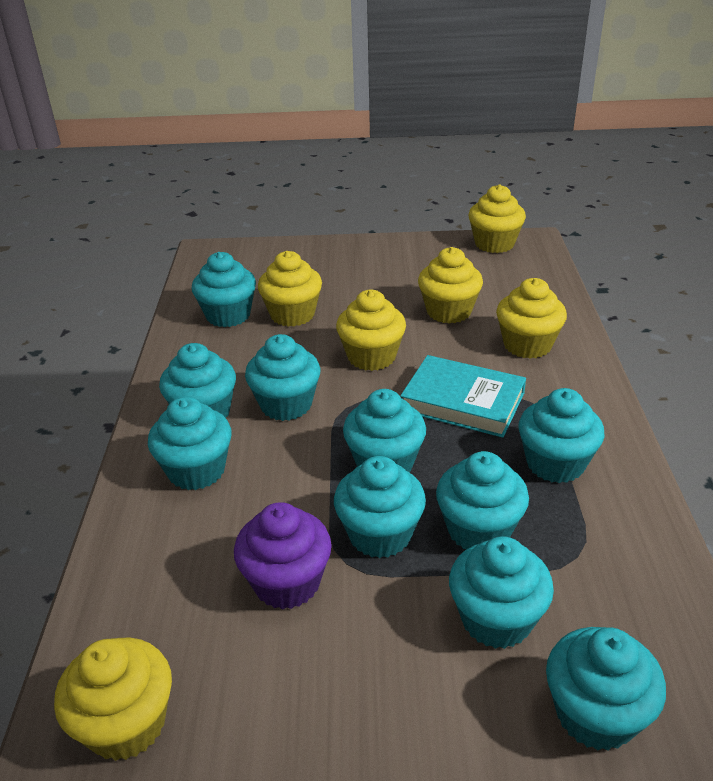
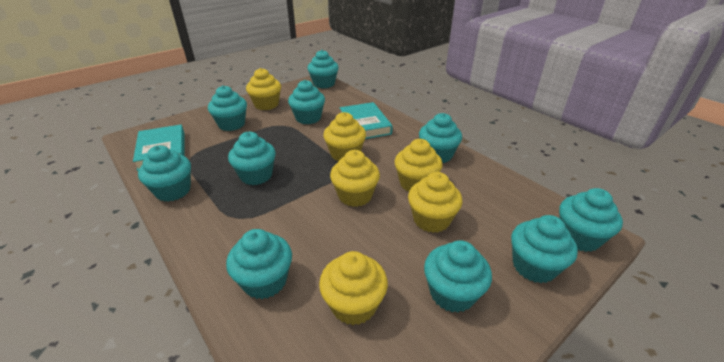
purple cupcake: [234,502,332,610] = 1 -> none = 0
turquoise book: [400,355,526,438] = 1 -> [133,124,185,171] [340,102,393,139] = 2

